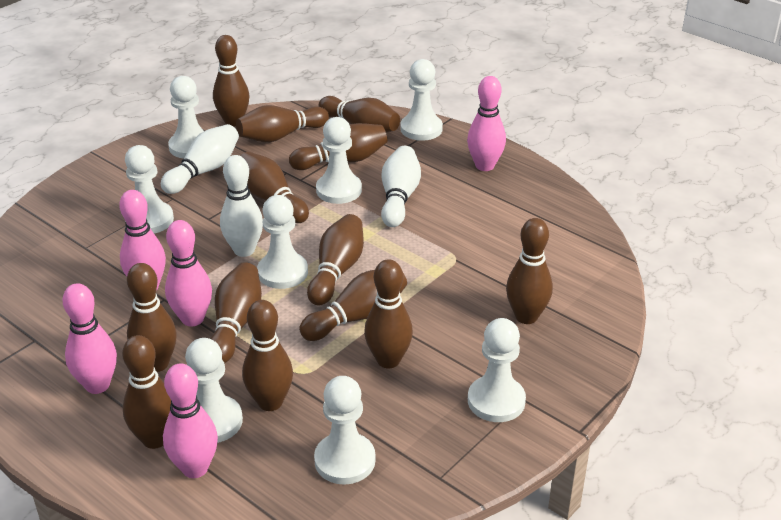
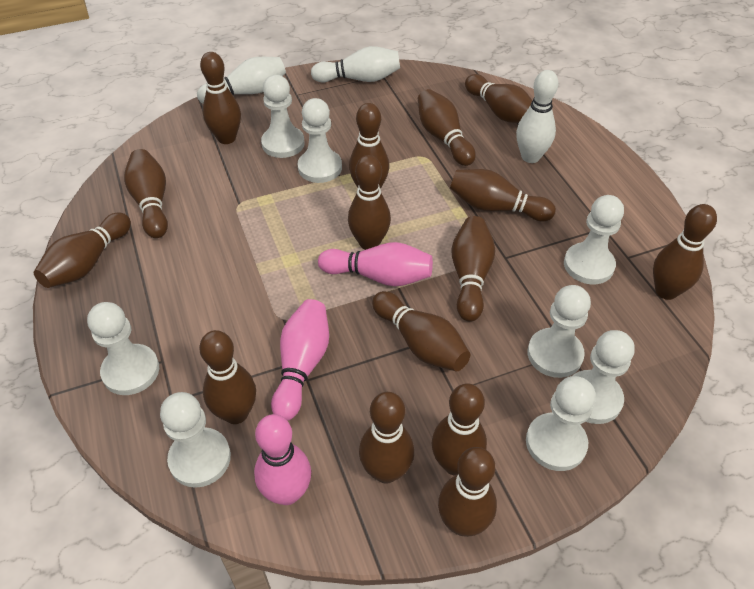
brown bowling pin: [122,335,171,449] [127,263,177,372] [210,262,262,363] [213,35,250,127] [236,105,329,142] [241,152,309,223] [242,300,293,411] [289,123,388,170] [299,270,407,341] [307,214,364,306] [319,96,400,132] [364,259,413,368] [506,218,553,324] = 13 -> [34,212,131,288] [124,149,168,238] [199,330,256,424] [200,52,241,144] [348,155,391,250] [349,103,389,189] [359,392,414,483] [372,291,470,371] [418,89,476,166] [432,383,487,476] [438,447,497,537] [450,169,556,221] [452,216,495,322] [465,74,532,123] [653,204,717,300] = 15
pink bowling pin: [62,283,117,394] [119,190,166,290] [163,364,218,478] [165,220,212,327] [467,76,506,171] = 5 -> [254,414,311,505] [271,299,329,421] [318,242,433,287] = 3

